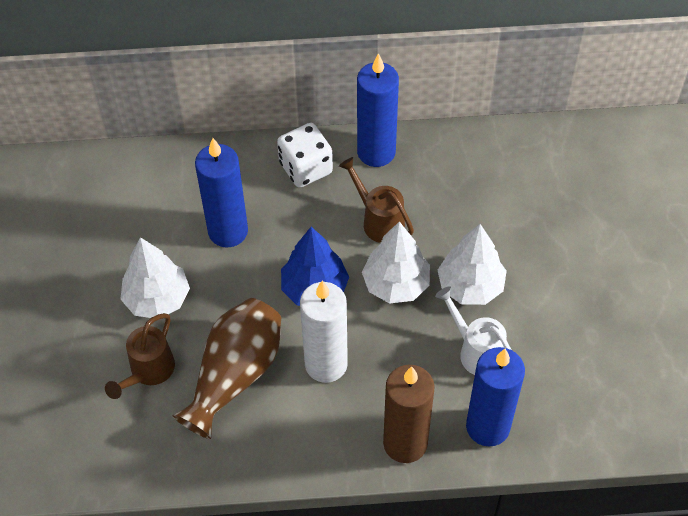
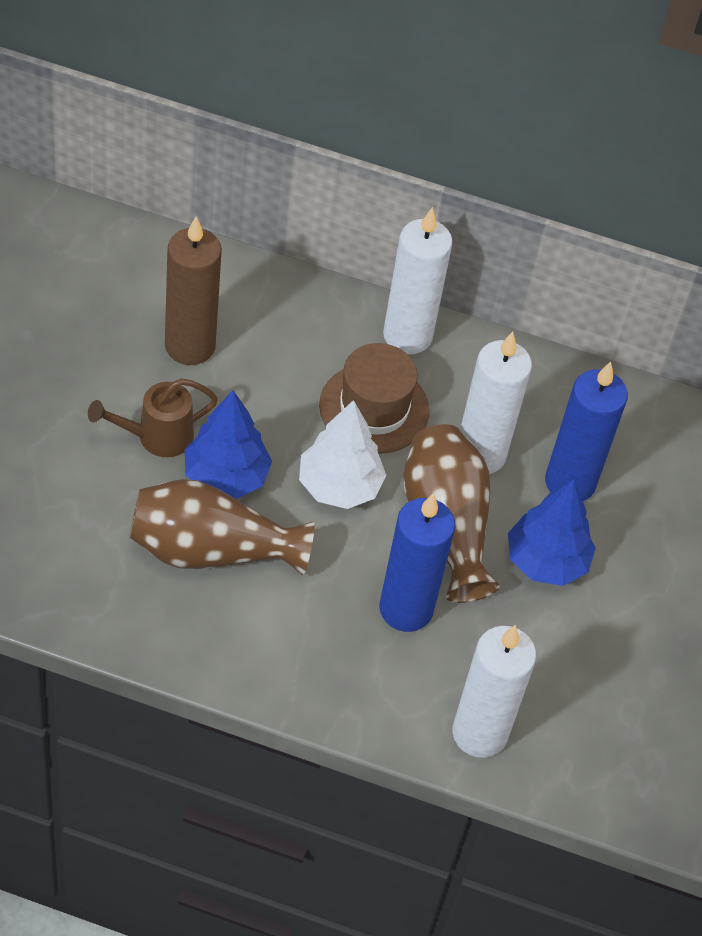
blue candle: [195,138,248,248] [357,53,399,167] [466,347,525,446] = 3 -> [379,493,455,632] [545,361,628,501] = 2
blue tree: [281,227,349,306] = 1 -> [185,390,272,499] [508,479,596,586] = 2
brown hat: none = 0 -> [319,343,430,454] = 1
brown vase: [173,298,281,439] = 1 -> [130,479,314,575] [403,424,500,603] = 2
brown watering can: [105,313,175,399] [339,157,414,243] = 2 -> [88,378,218,457] = 1
white candle: [300,281,348,383] = 1 -> [383,207,453,355] [452,625,536,758] [460,332,532,474] = 3
white dice: [277,123,333,188] = 1 -> none = 0
white tree: [120,237,190,318] [362,221,430,304] [438,224,507,305] = 3 -> [299,400,387,509] = 1
white watering can: [435,286,511,375] = 1 -> none = 0

